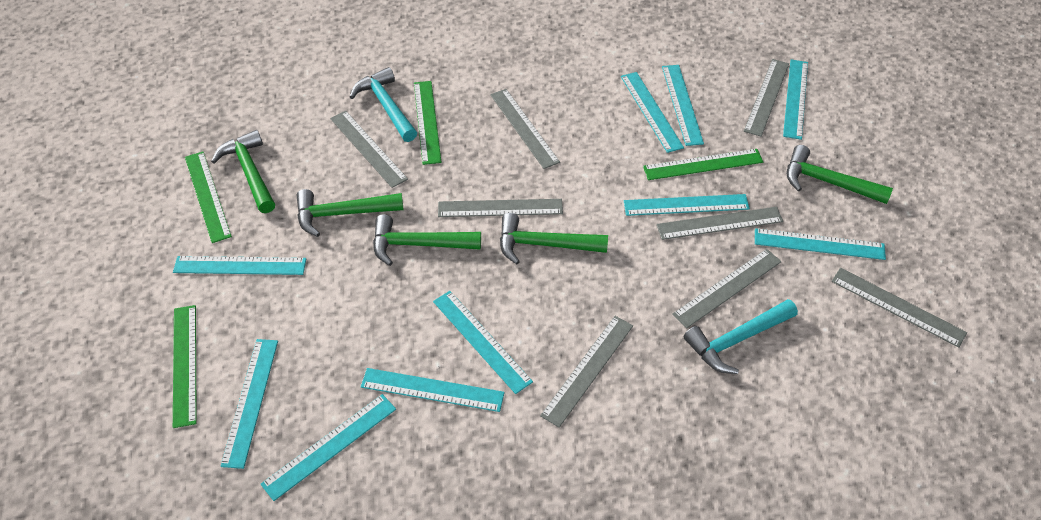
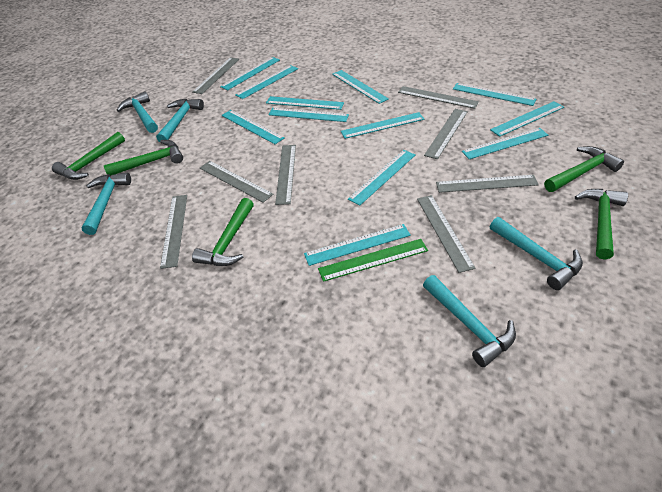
green ruler: [173,305,197,428] [185,152,232,243] [414,81,442,165] [643,149,763,180] = 4 -> [318,239,428,282] = 1
turquoise hammer: [350,67,417,142] [684,299,798,374] = 2 -> [81,173,131,235] [116,91,158,133] [156,99,204,142] [423,275,516,367] [490,217,583,290] = 5
turquoise ruler: [173,256,306,275] [220,339,278,469] [261,394,396,501] [361,368,505,412] [433,291,533,394] [621,72,684,153] [624,194,750,216] [662,65,704,146] [755,228,886,260] [783,60,808,140] = 10 -> [220,57,280,90] [222,110,285,144] [235,65,298,99] [266,96,344,110] [268,108,349,122] [304,224,411,266] [332,70,389,104] [341,112,424,139] [348,150,415,206] [453,83,536,106] [462,128,548,159] [490,101,564,137] = 12

